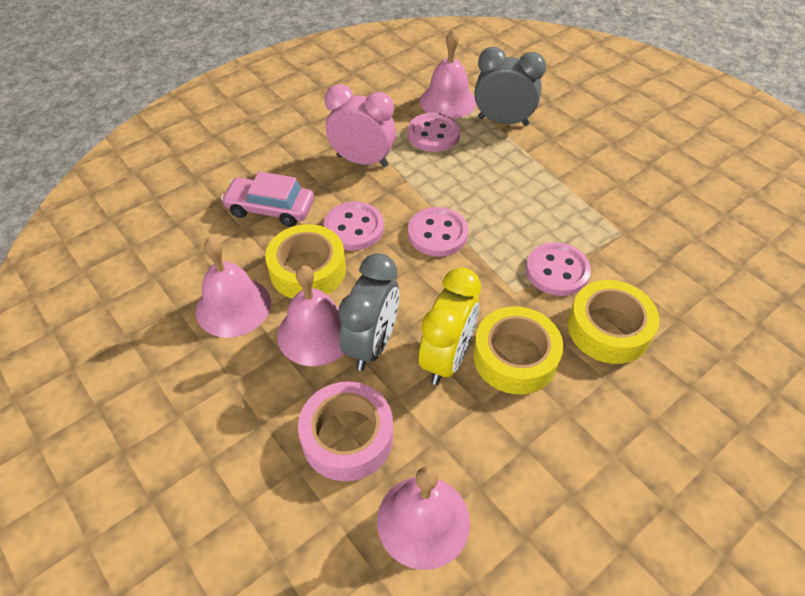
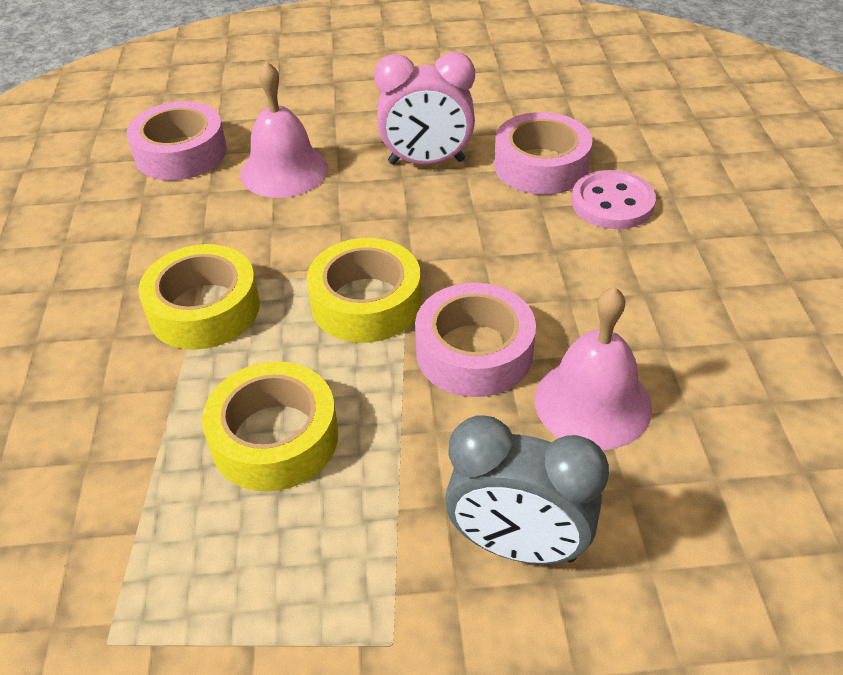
grey clock: [338,253,399,371] [474,47,546,126] = 2 -> [445,416,609,564] = 1
pink bell: [196,237,271,338] [277,265,344,366] [377,466,470,570] [420,29,476,119] = 4 -> [241,61,328,198] [535,287,652,450] = 2
pink button: [324,202,384,250] [407,113,460,152] [408,207,468,257] [526,242,591,296] = 4 -> [572,170,656,229] = 1
pink car: [221,171,314,227] = 1 -> none = 0
pink tape: [298,381,393,481] = 1 -> [127,101,227,180] [415,283,536,397] [494,112,592,195] = 3
yellow clock: [419,268,481,385] = 1 -> none = 0

